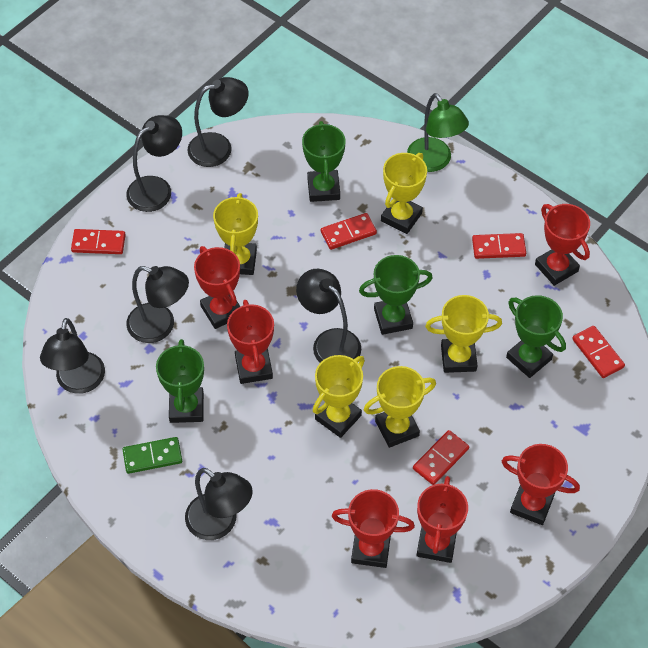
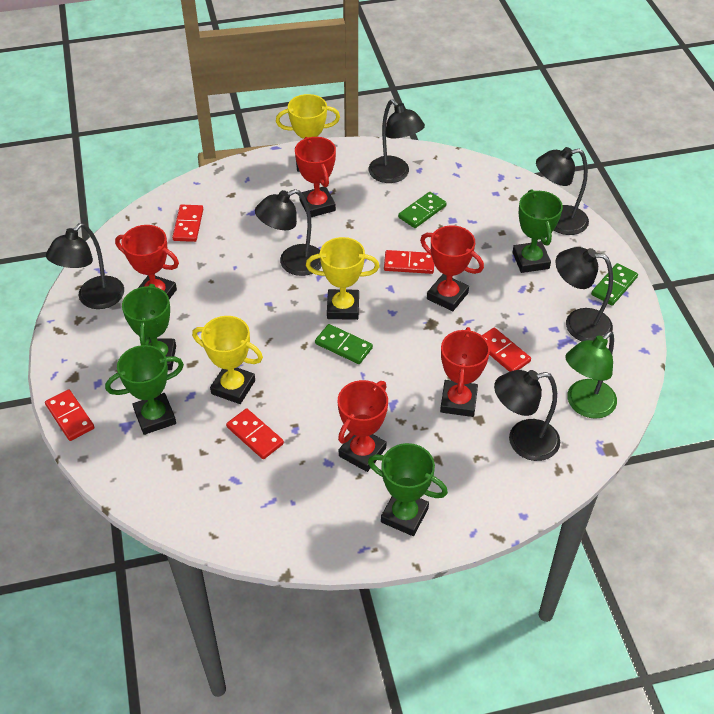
green domino: [122,437,182,474] = 1 -> [315,324,373,364] [398,192,446,228] [591,263,638,306] = 3
red trophy: [194,246,241,329] [227,300,274,384] [332,489,415,568] [417,476,468,563] [502,444,580,525] [535,204,590,286] = 6 -> [115,225,179,299] [295,137,336,217] [338,380,388,472] [420,225,484,311] [440,327,490,417] = 5
yellow trophy: [213,193,258,275] [313,355,365,438] [364,366,436,448] [381,153,427,234] [425,295,502,373] = 5 -> [192,316,263,404] [276,94,340,172] [306,237,379,320] = 3

